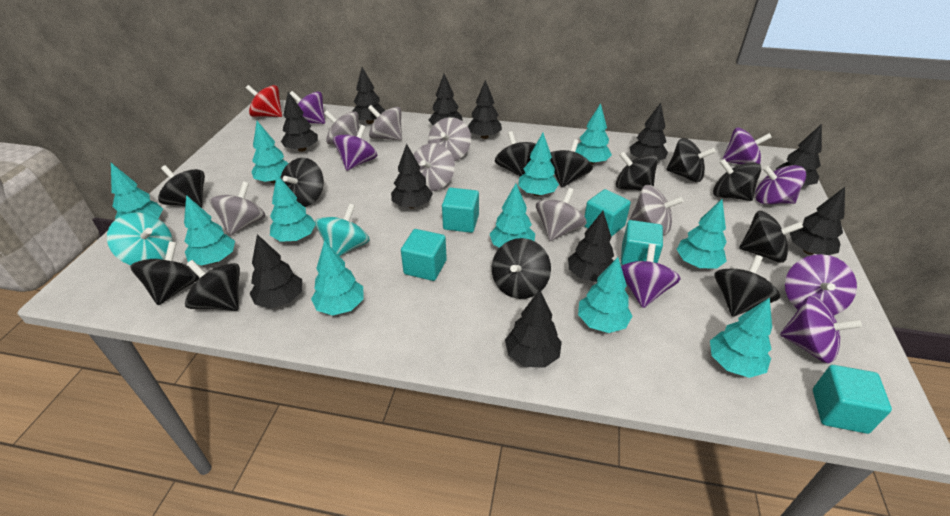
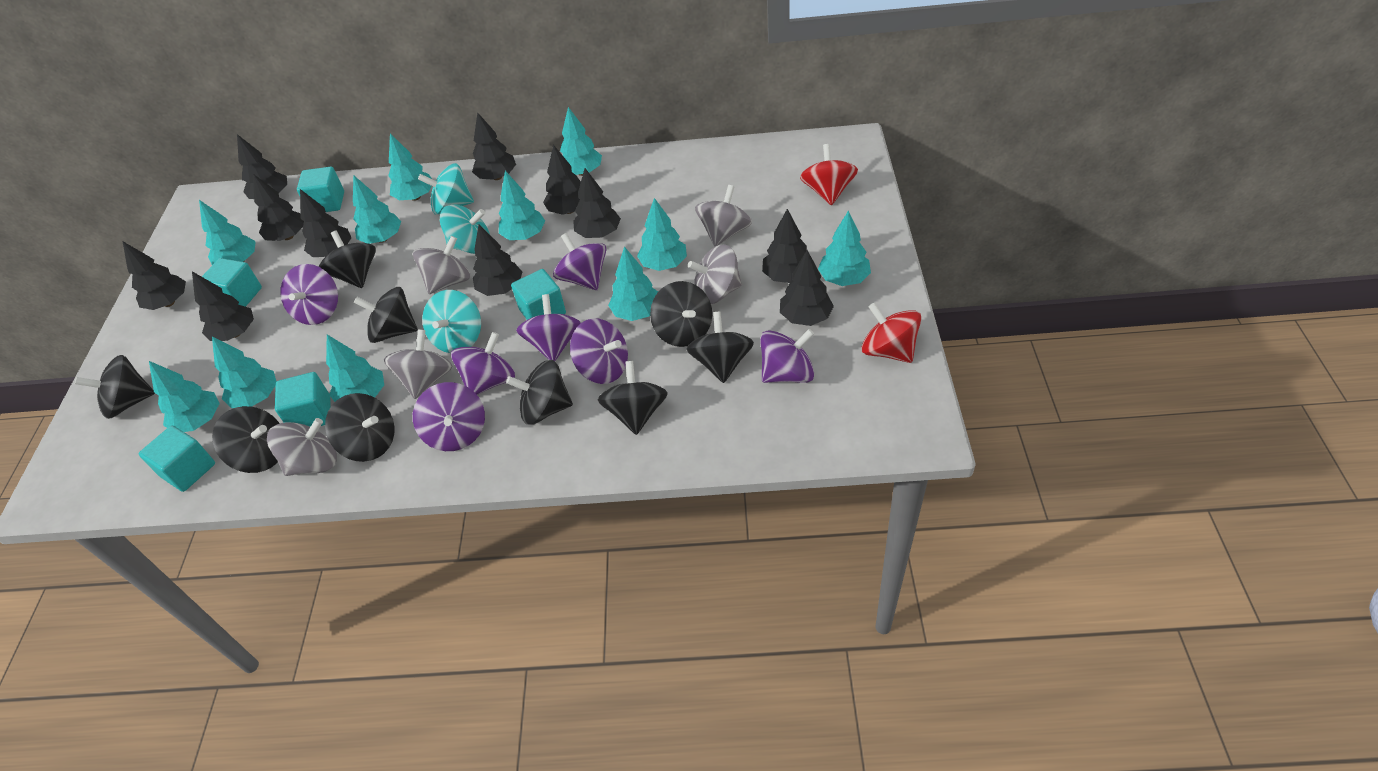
black spinning top: [130,241,199,305] [158,165,205,208] [185,260,240,311] [280,158,324,207] [492,238,551,299] [495,131,536,177] [550,139,593,187] [616,151,658,190] [667,138,716,182] [713,159,761,201] [715,255,780,317] [739,211,803,263] = 12 -> [75,355,155,419] [212,406,280,473] [319,230,376,288] [325,393,395,462] [354,287,418,343] [506,360,573,425] [598,361,668,435] [650,281,712,347] [686,311,754,383] = 9
grey spinning top: [209,181,265,236] [324,111,359,145] [368,105,402,141] [413,143,455,191] [428,117,471,161] [536,188,587,241] [630,185,683,235] = 7 -> [267,418,337,476] [384,329,453,399] [413,236,470,294] [688,244,742,304] [695,185,752,246] = 5
red spinning top: [246,85,282,117] = 1 -> [800,144,858,205] [862,302,921,363] = 2
turquoise spinning top: [107,212,173,265] [315,203,369,256] = 2 -> [418,163,474,215] [422,290,481,353] [440,204,490,254] = 3

